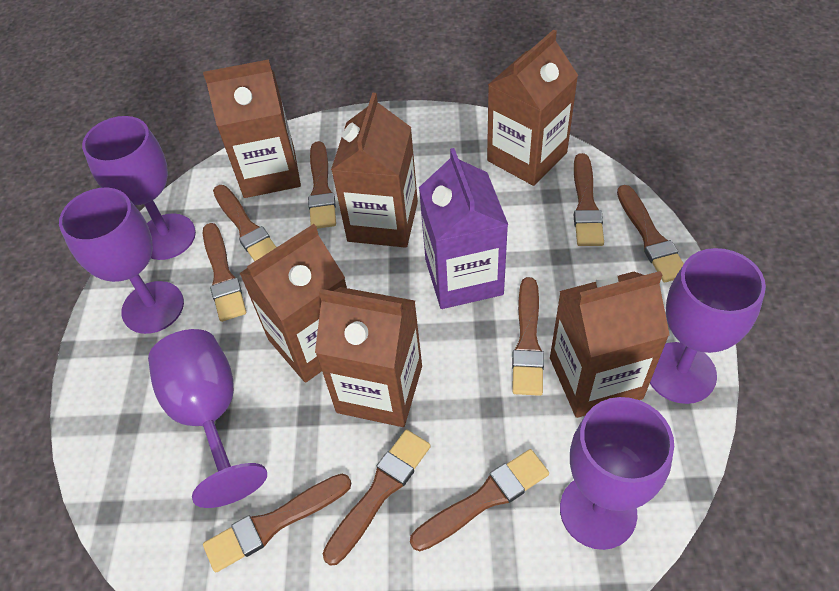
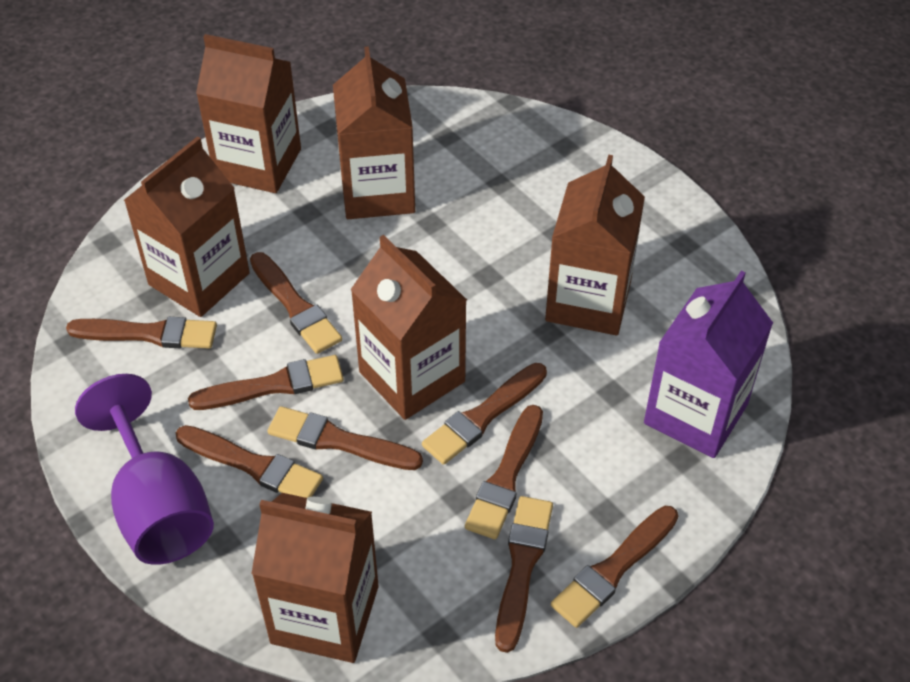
purple goblet: [59,188,184,334] [82,116,196,260] [148,329,267,508] [560,397,674,550] [650,248,766,404] = 5 -> [75,374,214,565] = 1

